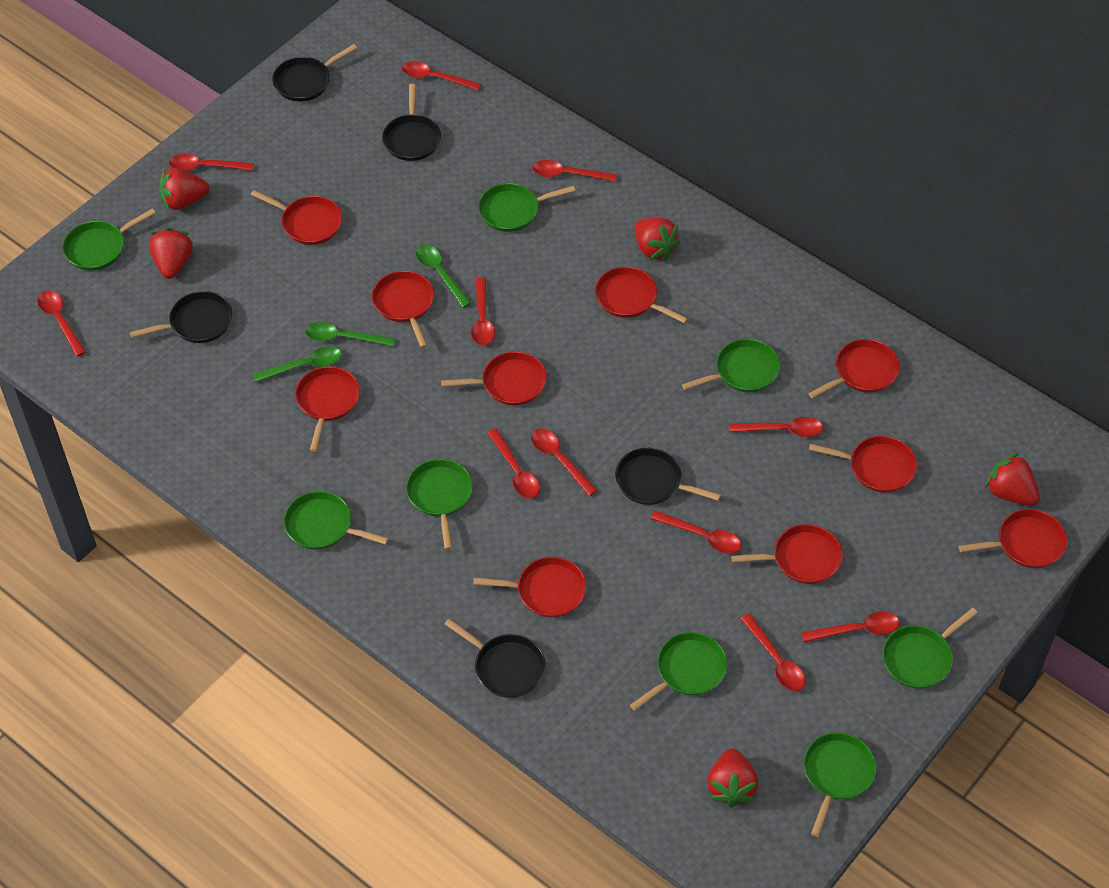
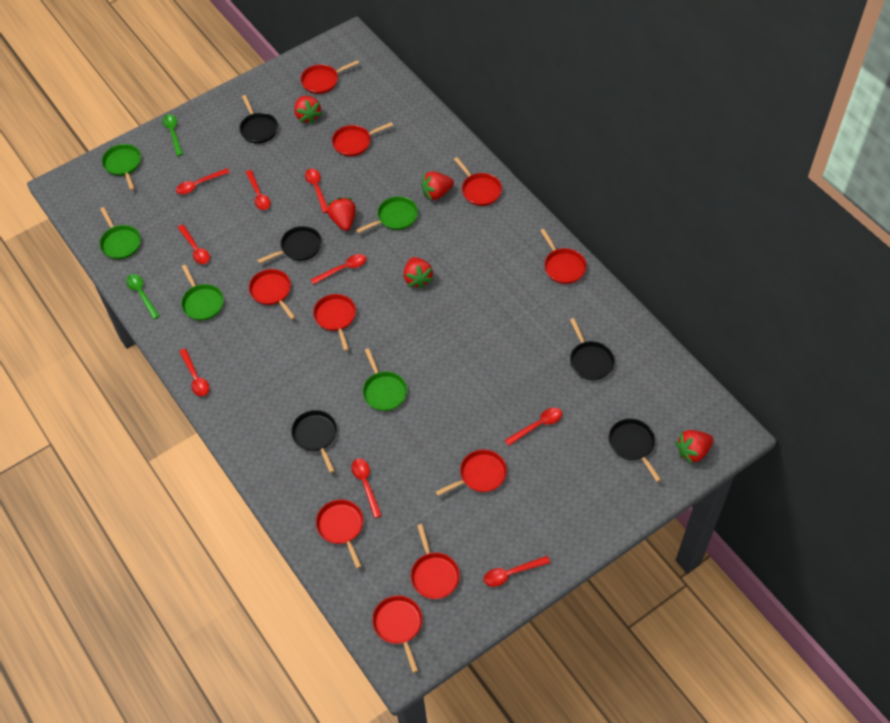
green pan: [62,208,156,271] [284,491,389,550] [406,459,473,550] [478,183,575,232] [630,632,728,711] [682,339,780,392] [803,732,876,837] [882,608,978,689] = 8 -> [99,207,141,260] [102,144,141,190] [181,265,224,321] [356,196,418,233] [362,348,407,411] = 5
green spoon: [253,346,342,383] [305,322,395,346] [416,245,471,308] = 3 -> [126,274,160,319] [162,114,183,156] = 2
red spoon: [37,290,86,357] [169,154,254,171] [402,61,481,91] [471,277,495,346] [488,429,540,498] [531,428,597,496] [532,160,617,182] [651,510,742,554] [730,417,823,437] [740,613,805,691] [801,612,899,642] = 11 -> [176,168,230,194] [178,225,210,264] [179,348,209,396] [246,170,271,210] [305,169,328,213] [310,254,366,285] [351,458,382,518] [484,556,550,587] [505,408,562,446] = 9

